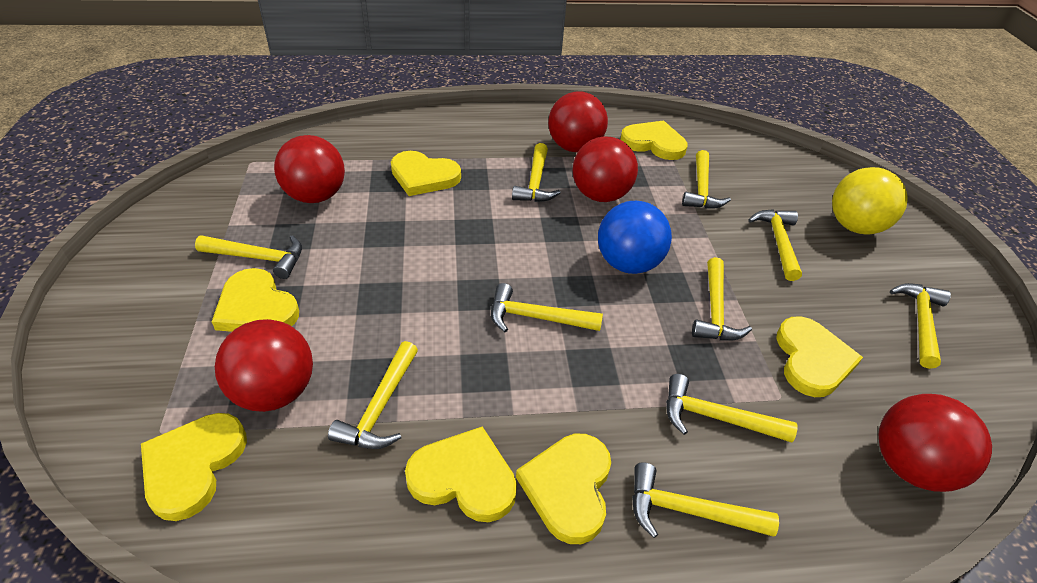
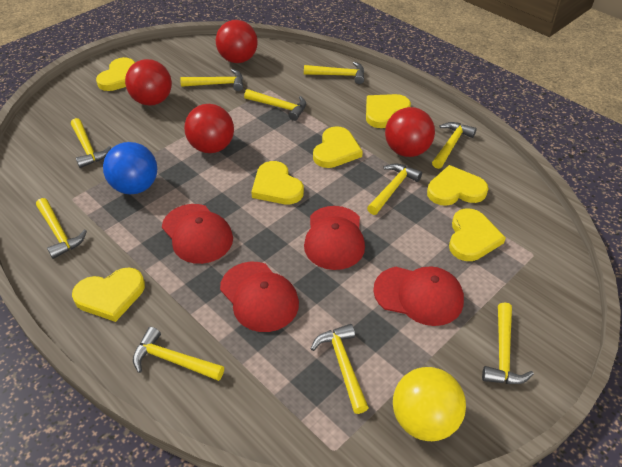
red ball: [215,319,313,412] [274,135,345,203] [548,91,608,152] [573,136,638,202] [879,394,992,492] = 5 -> [125,59,172,106] [184,104,234,153] [216,20,258,63] [385,107,435,157] = 4
red cap: none = 0 -> [162,204,233,264] [220,262,299,332] [304,206,365,270] [373,266,464,326] = 4

